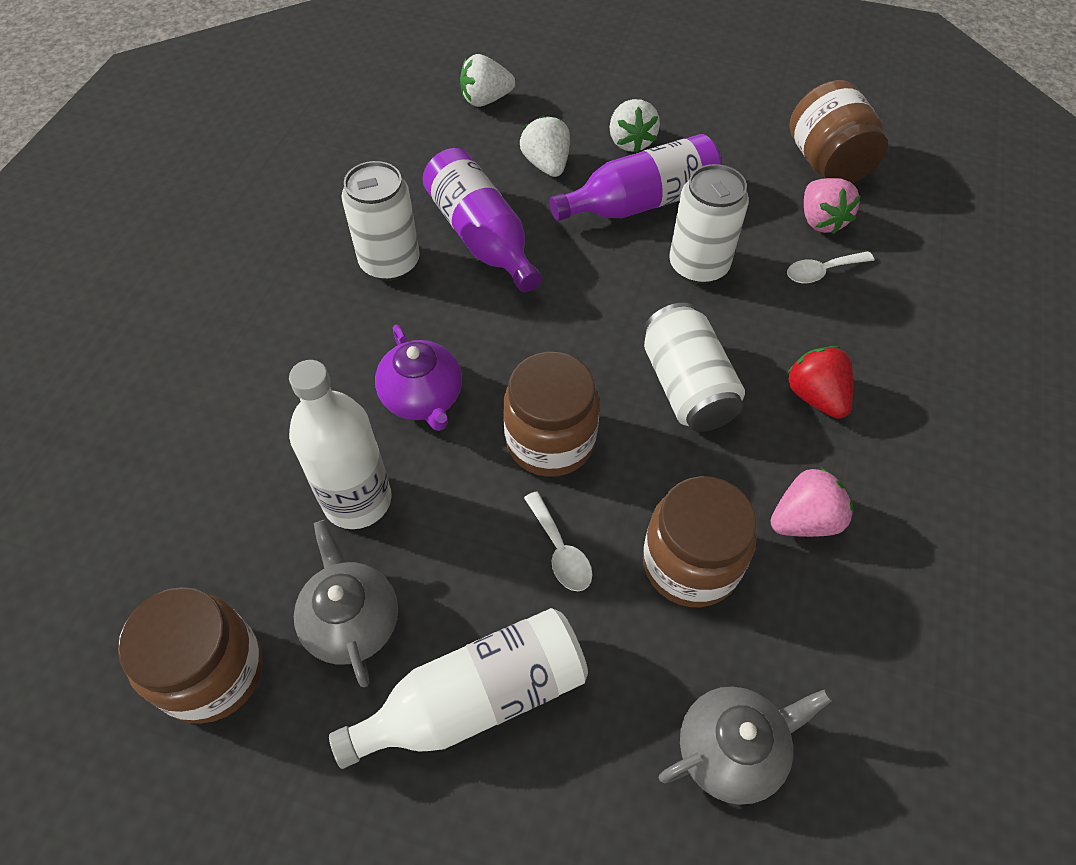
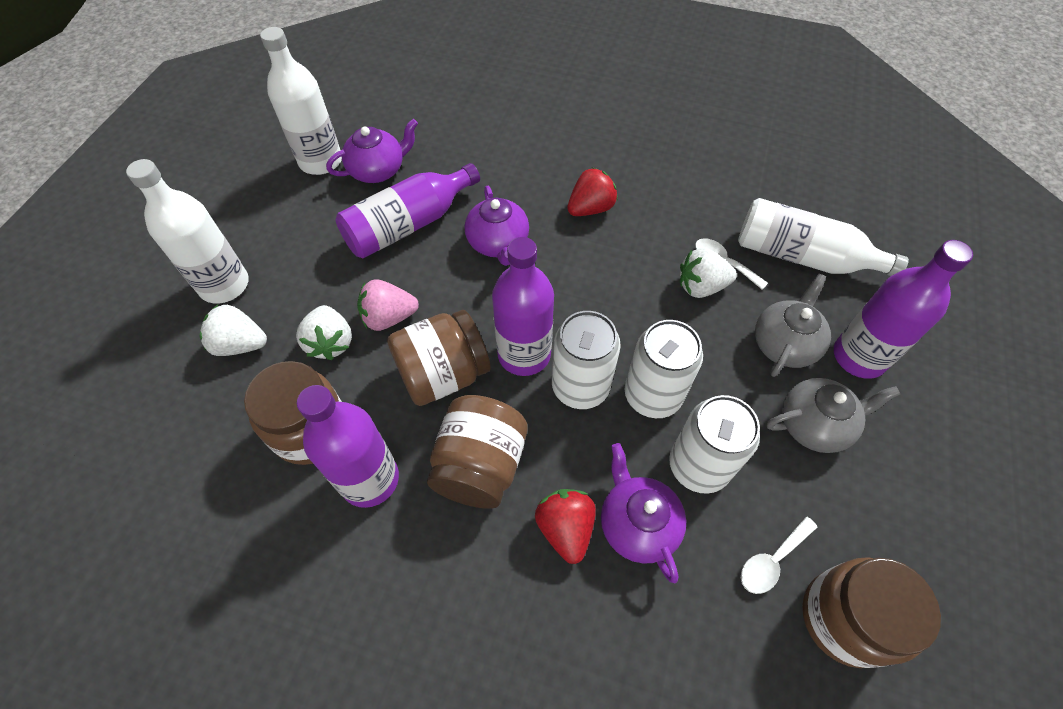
pink strawberry: [770,467,854,537] [804,178,861,234] = 2 -> [357,279,419,331] = 1
purple bottle: [423,148,542,292] [550,134,722,221] = 2 -> [297,385,399,508] [336,163,480,258] [492,237,554,376] [834,240,973,379] = 4
purple teapot: [375,325,462,431] = 1 -> [326,119,418,183] [465,186,529,266] [601,443,686,583] = 3
red strawberry: [787,346,853,419] = 1 -> [535,489,596,564] [567,167,618,216] = 2
white bottle: [289,360,391,529] [329,608,588,769] = 2 -> [126,159,249,304] [260,27,342,175] [738,198,909,276] = 3

